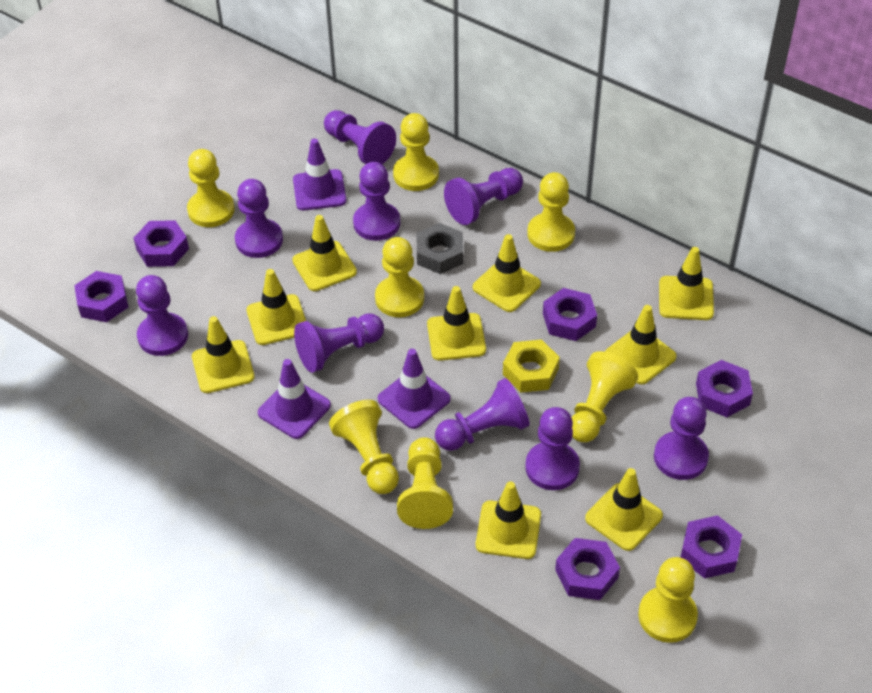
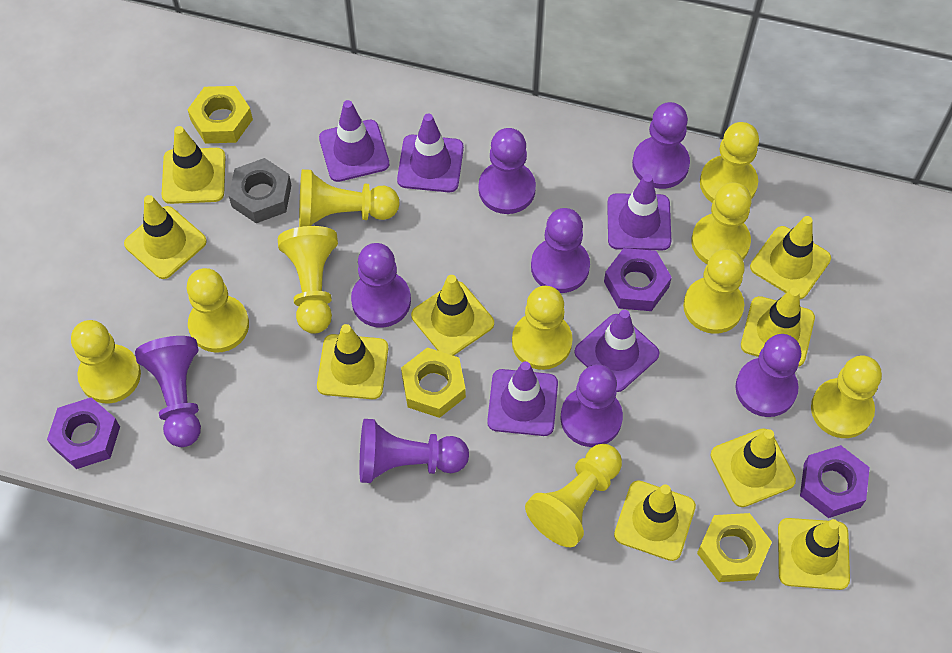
purple nut: [74,271,128,322] [133,220,189,267] [543,288,597,341] [555,538,620,600] [680,515,742,579] [696,360,753,417] = 6 -> [47,397,120,469] [604,248,672,311] [800,445,870,518] = 3
purple pawn: [136,275,188,356] [235,179,283,258] [294,314,384,373] [324,110,396,164] [353,162,400,241] [435,378,530,451] [444,168,523,225] [525,407,580,490] [654,397,709,480] = 9 -> [135,336,201,447] [351,243,411,328] [359,419,469,483] [478,128,536,214] [531,208,590,293] [560,364,623,447] [632,102,690,189] [735,334,801,417] = 8
purple traffic cone: [258,359,331,439] [293,138,346,211] [378,349,451,429] = 3 -> [319,100,389,182] [397,114,464,192] [487,361,558,436] [574,309,660,392] [607,174,671,250] = 5
yellow nut: [503,339,560,393] = 1 -> [187,86,253,143] [401,347,466,418] [697,513,772,582] = 3
yellow pawn: [187,149,235,227] [329,400,399,494] [375,237,424,317] [393,113,439,191] [397,437,453,529] [527,172,575,252] [572,351,638,442] [638,557,698,643] = 8 -> [71,320,141,403] [187,268,249,353] [278,226,338,334] [299,169,400,227] [512,286,573,370] [525,444,622,547] [683,249,745,334] [691,182,751,264] [700,122,759,203] [811,356,882,438] = 10

